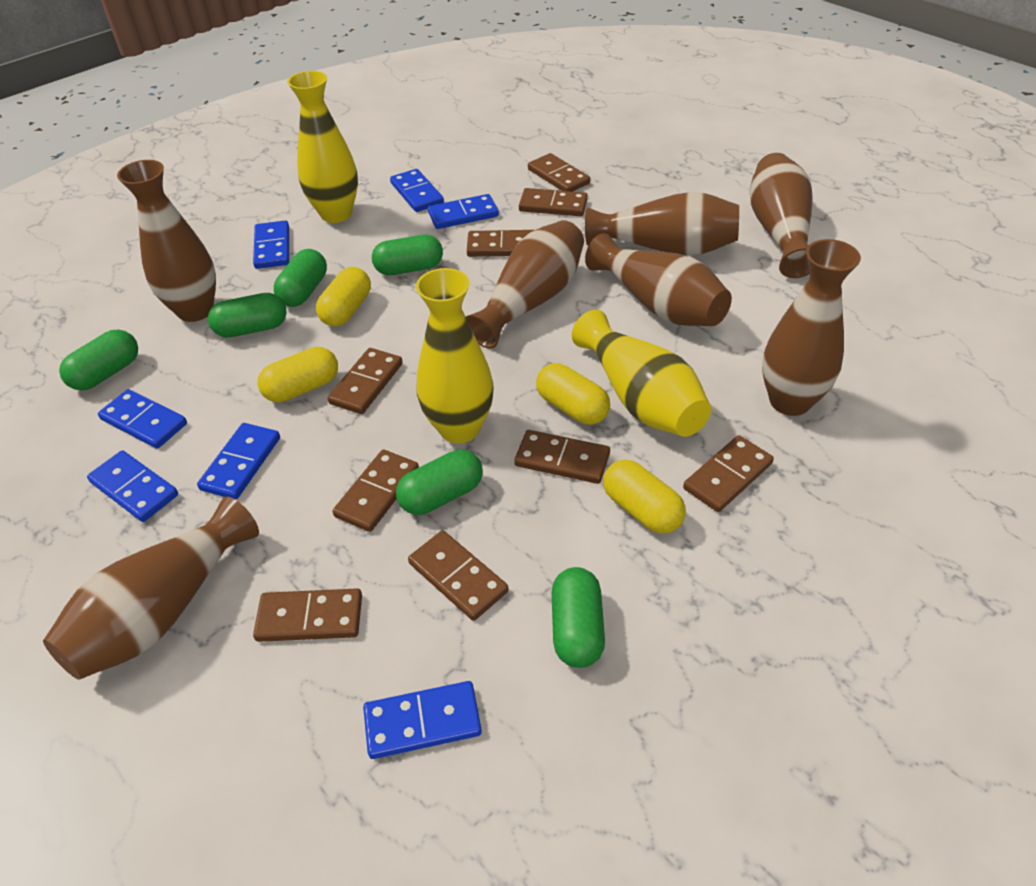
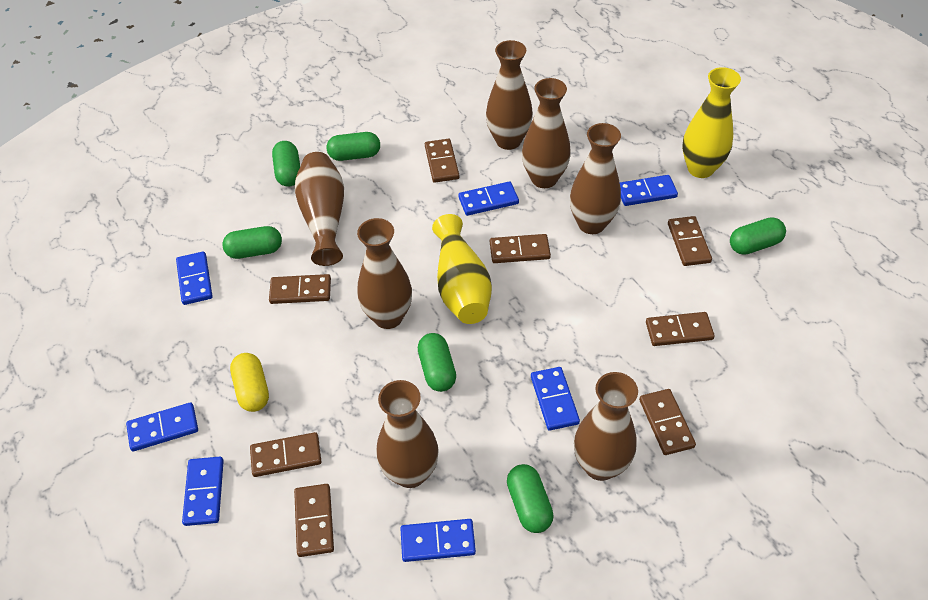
brown domino: [253,588,362,642] [327,348,403,414] [332,449,419,532] [408,530,509,621] [467,230,534,257] [514,430,610,484] [519,188,588,216] [528,153,590,192] [683,435,774,512] = 9 -> [250,432,322,477] [269,274,331,304] [294,484,334,557] [425,139,459,183] [490,234,551,263] [639,389,696,455] [646,312,715,346] [668,216,712,266] = 8
yellow capsule: [257,347,338,402] [316,267,371,327] [536,363,610,425] [603,460,686,534] = 4 -> [230,353,269,412] = 1
yellow vase: [287,71,358,223] [416,268,494,444] [572,310,711,437] = 3 -> [432,214,492,324] [682,67,741,178] = 2

